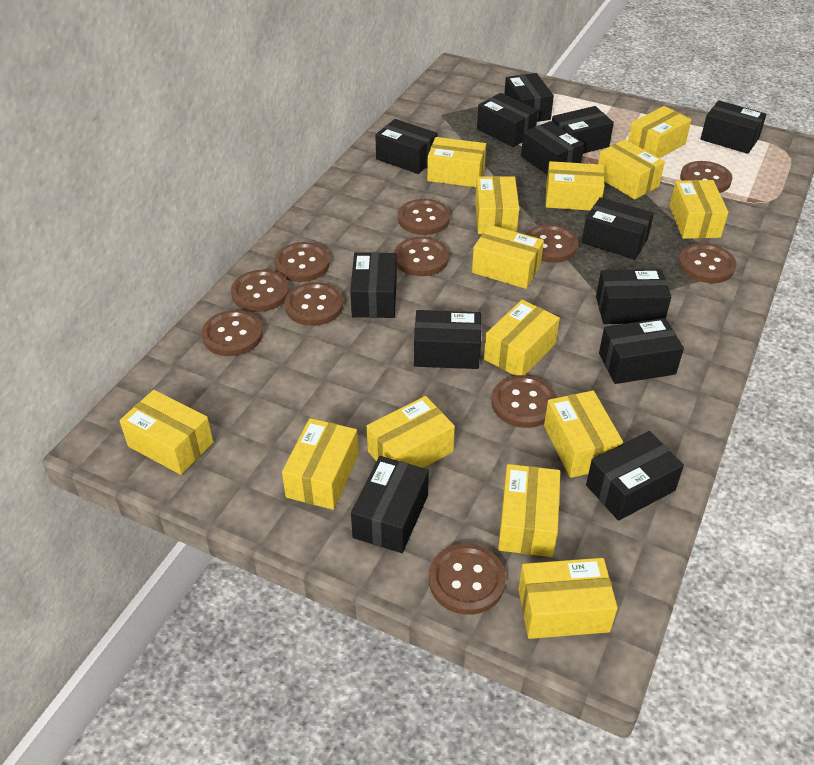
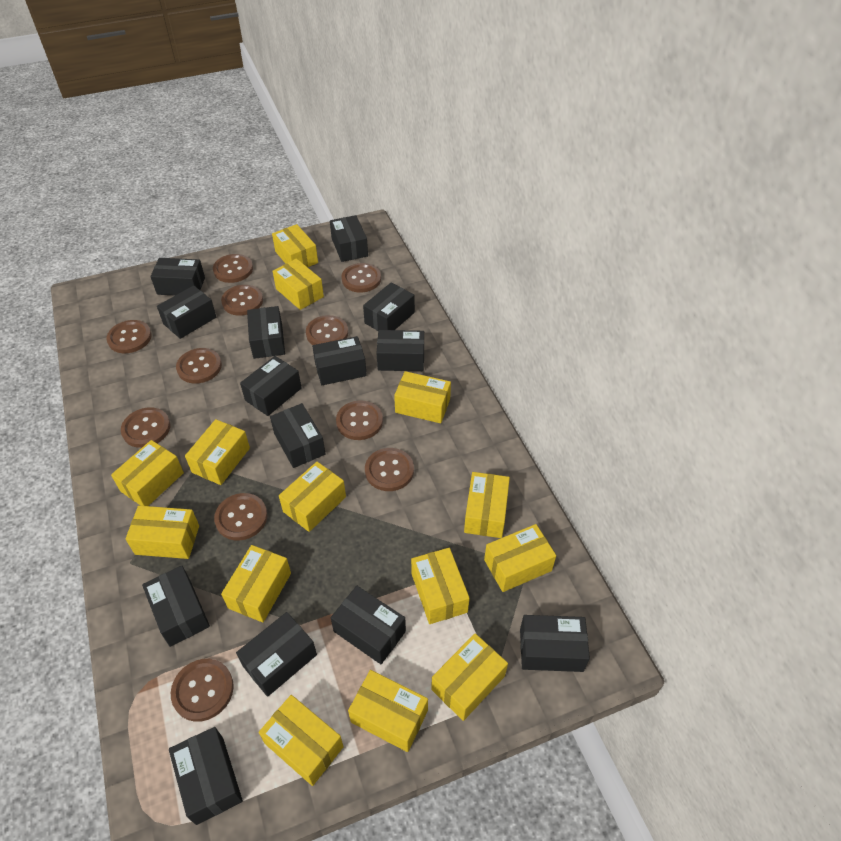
black box: [350,252,397,318] [351,456,429,553] [375,119,438,174] [414,310,481,369] [477,93,538,147] [504,73,554,122] [521,121,584,175] [552,106,614,153] [582,197,654,260] [586,431,684,521] [596,269,671,324] [599,318,684,384] [701,100,767,154] = 13 -> [142,566,210,647] [150,258,205,295] [157,285,216,339] [169,727,243,825] [236,612,317,697] [240,356,302,416] [247,306,285,359] [270,403,326,468] [312,336,367,385] [330,215,368,262] [331,586,406,664] [363,283,415,331] [376,330,424,371] [520,615,590,672] = 14

